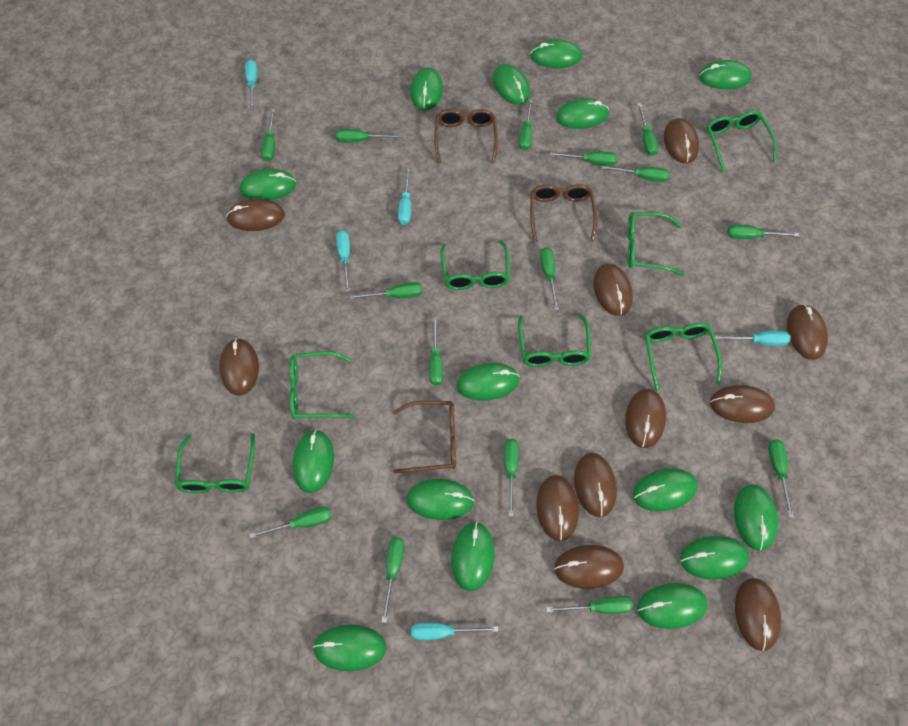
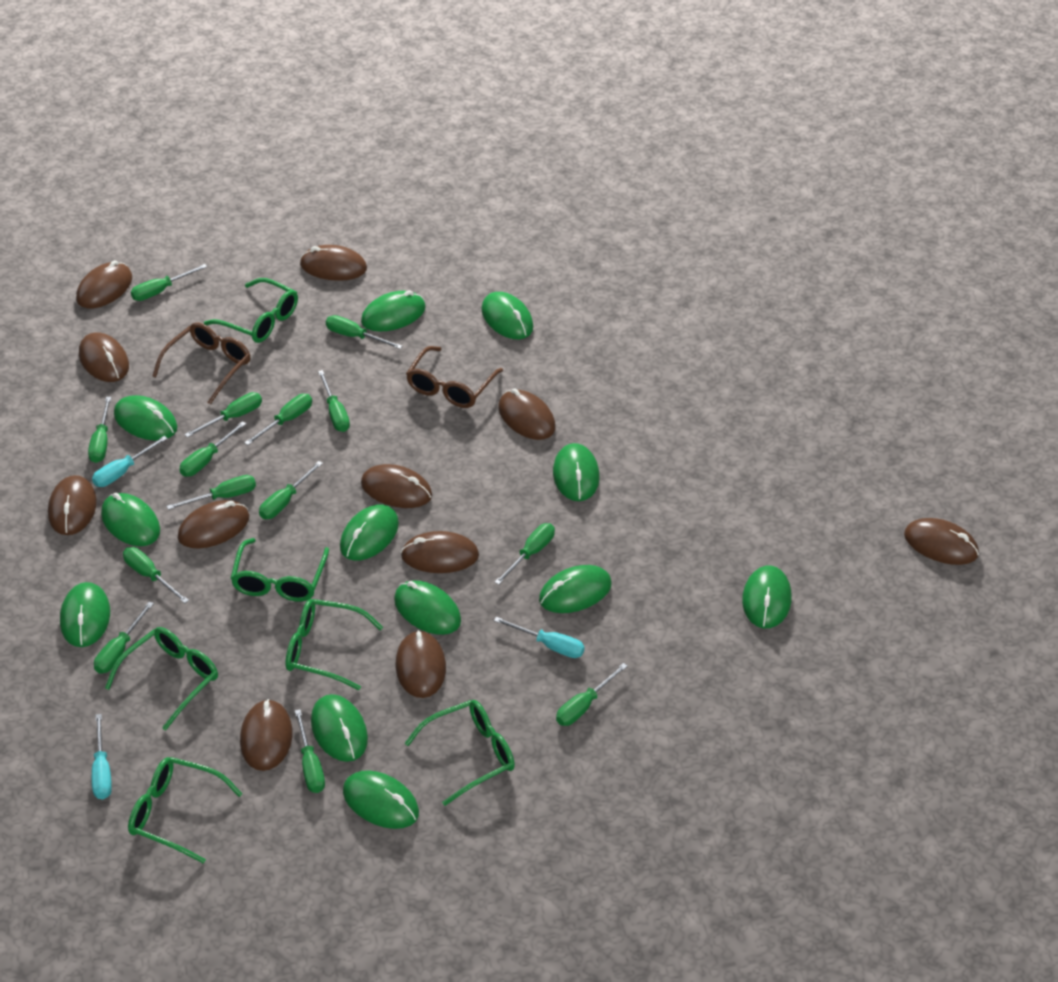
brown glasses: [393,401,456,474] [434,109,498,164] [530,184,597,242] = 3 -> [152,322,251,405] [406,346,503,408] = 2
green glasses: [175,433,255,493] [290,351,354,419] [440,240,510,290] [518,314,591,367] [627,212,684,275] [645,323,722,392] [706,111,777,173] = 7 -> [105,627,218,730] [128,757,242,864] [204,278,298,343] [230,538,329,602] [285,599,383,690] [405,700,515,806] = 6
green mouse: [240,169,296,200] [293,429,334,493] [313,625,386,671] [406,479,474,520] [410,67,443,111] [451,521,495,591] [457,363,519,401] [493,64,530,105] [530,39,582,68] [556,98,609,129] [633,468,698,511] [637,583,708,629] [680,536,749,580] [699,60,752,89] [734,484,778,551] = 15 -> [60,582,110,647] [101,493,160,546] [114,395,178,441] [311,694,368,762] [340,504,399,561] [343,770,419,829] [361,290,426,331] [394,580,461,635] [481,292,533,339] [539,565,612,613] [553,443,599,501] [742,565,791,628] = 12
green screwdriver: [249,507,332,539] [261,108,275,161] [336,129,402,143] [350,282,422,300] [382,537,404,623] [429,317,443,386] [504,439,519,517] [519,98,533,151] [540,247,559,310] [546,596,633,614] [550,151,617,166] [601,166,669,182] [637,103,659,156] [727,225,799,239] [768,439,794,517] = 15 -> [88,397,111,463] [94,601,154,674] [123,547,189,603] [131,264,207,301] [167,475,256,510] [179,421,246,476] [185,392,262,437] [244,394,312,445] [259,461,323,519] [295,709,325,793] [318,370,350,432] [326,315,402,349] [494,523,555,585] [556,663,627,726] = 14
turquoise screwdriver: [245,59,258,110] [336,230,350,292] [398,167,411,225] [411,623,498,640] [715,331,791,346] = 5 -> [92,436,168,487] [92,714,112,799] [494,617,585,658] = 3

